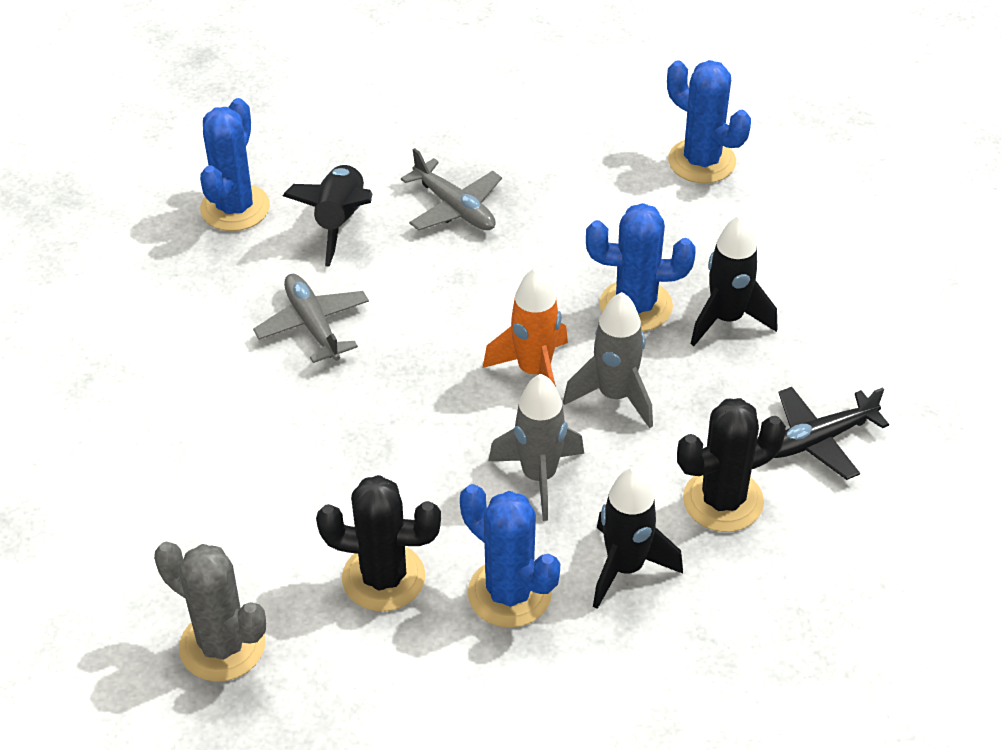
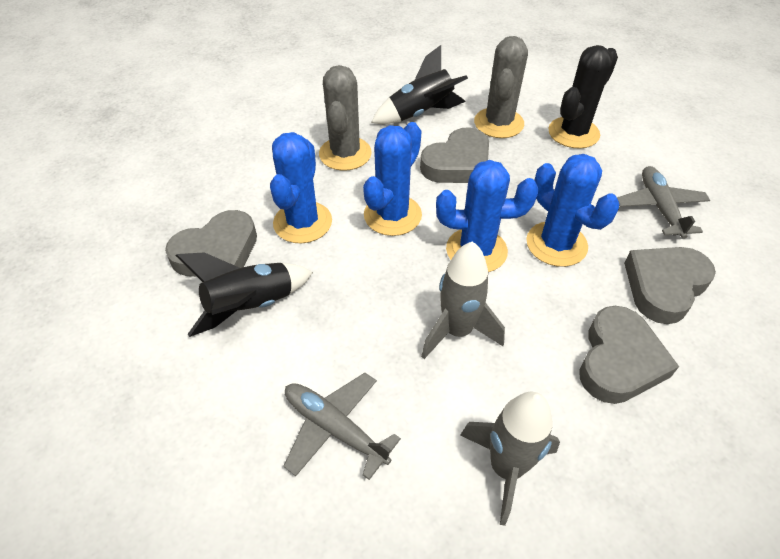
black cactus: [316,475,441,611] [677,398,786,532] = 2 -> [548,45,618,149] = 1
black plane: [774,387,889,480] = 1 -> none = 0
black rocket: [283,164,373,267] [593,467,683,609] [691,215,778,346] = 3 -> [176,252,313,337] [371,45,468,124] = 2
grey cactus: [154,542,266,682] = 1 -> [319,65,372,171] [474,36,528,138] = 2
grey heart: none = 0 -> [165,210,257,277] [420,127,489,183] [579,306,679,404] [624,247,716,324] = 4
orange rocket: [483,267,568,387] = 1 -> none = 0

